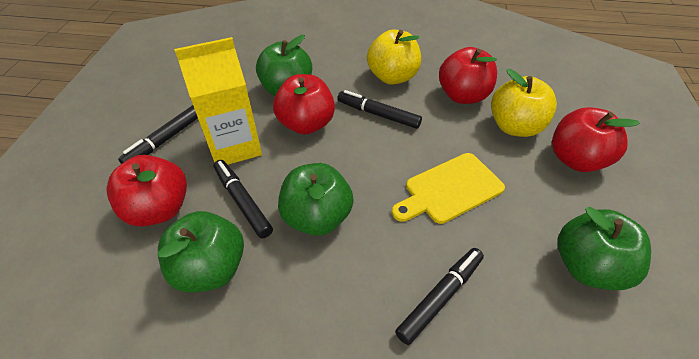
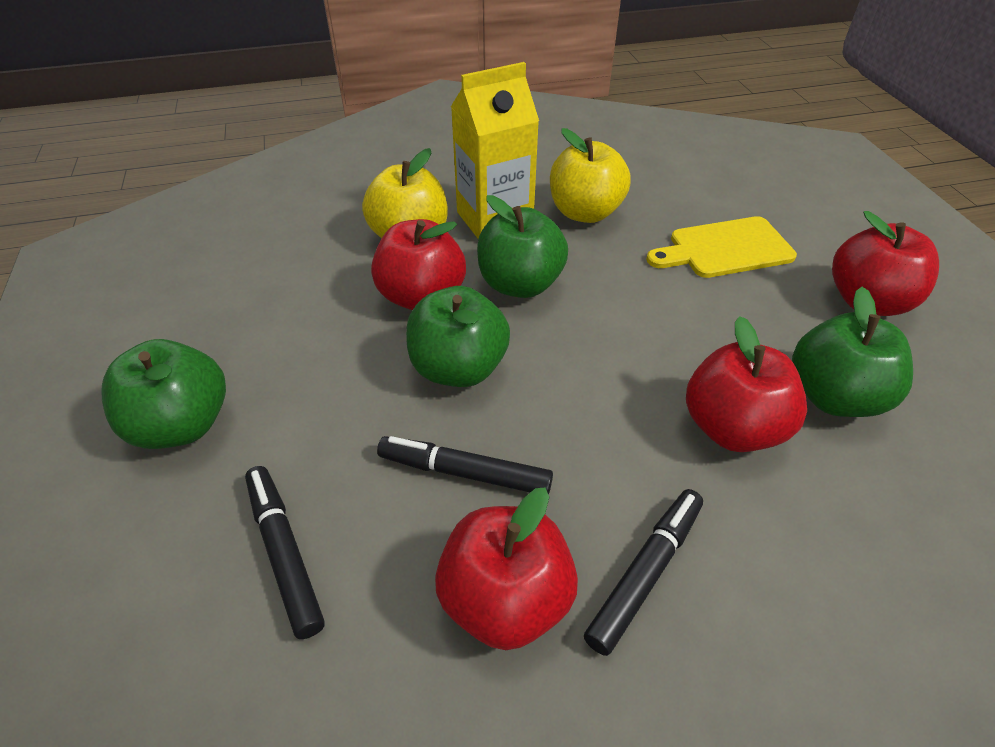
black marker: [118,105,198,164] [214,160,273,239] [337,90,422,129] [395,248,484,345] = 4 -> [245,466,325,639] [377,436,553,494] [584,489,703,656] = 3

